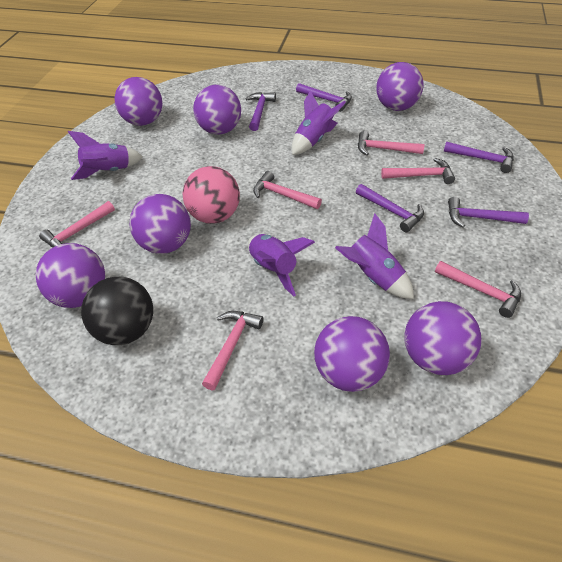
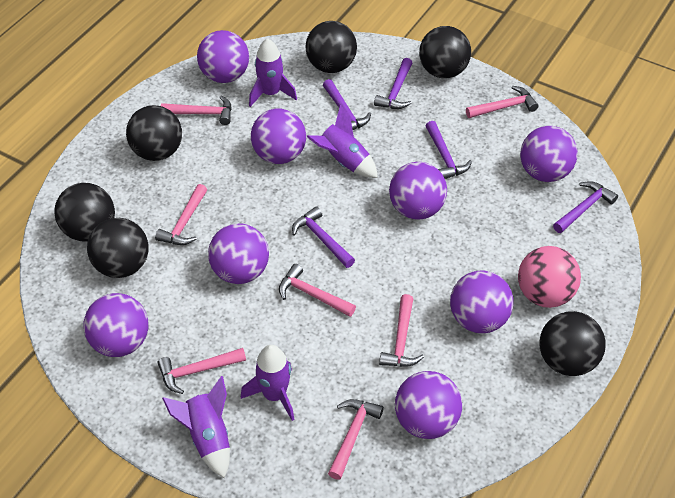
black ball: [81,277,153,345] = 1 -> [54,183,115,242] [87,218,149,278] [126,105,182,161] [305,21,357,73] [419,26,471,78] [539,311,606,376] = 6
pink hammer: [39,201,115,247] [202,311,263,390] [253,171,322,209] [358,131,425,156] [381,158,455,184] [435,261,521,318] = 6 -> [155,184,207,245] [158,348,246,394] [161,96,232,125] [279,264,356,317] [328,399,384,480] [379,294,424,367] [466,86,539,118] = 7
purple ball: [35,243,105,308] [115,77,162,126] [130,194,191,254] [193,85,241,134] [314,316,390,392] [376,62,424,111] [404,301,481,375] = 7 -> [83,293,148,357] [197,30,249,83] [208,223,269,284] [251,109,306,164] [389,162,447,219] [395,371,462,439] [450,270,513,333] [520,126,578,182] = 8

